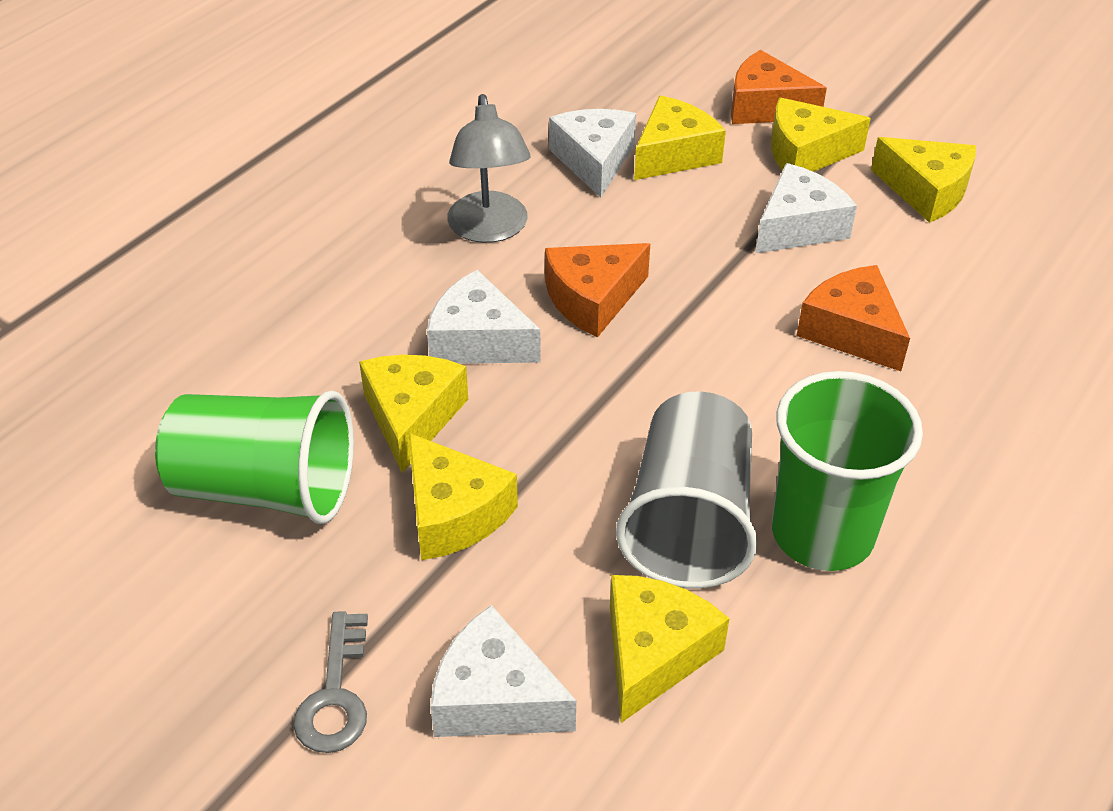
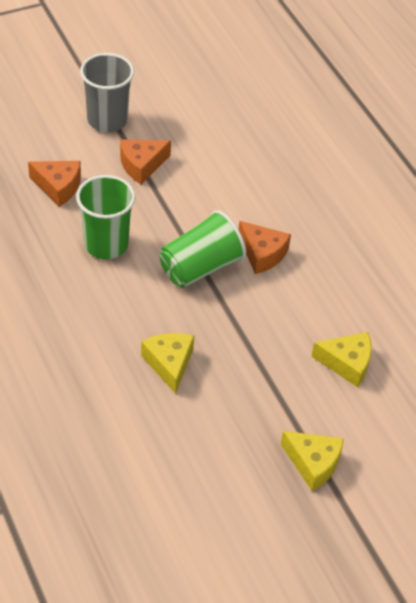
grey key: [293,611,368,753] = 1 -> none = 0
grey lamp: [447,94,531,243] = 1 -> none = 0
white cheese: [427,270,541,364] [430,605,576,737] [549,109,636,198] [755,163,857,254] = 4 -> none = 0
yellow cheese: [359,355,468,473] [408,433,518,560] [610,575,730,723] [634,95,726,180] [771,97,871,172] [871,137,976,223] = 6 -> [141,333,194,394] [281,431,344,491] [311,332,372,388] = 3

